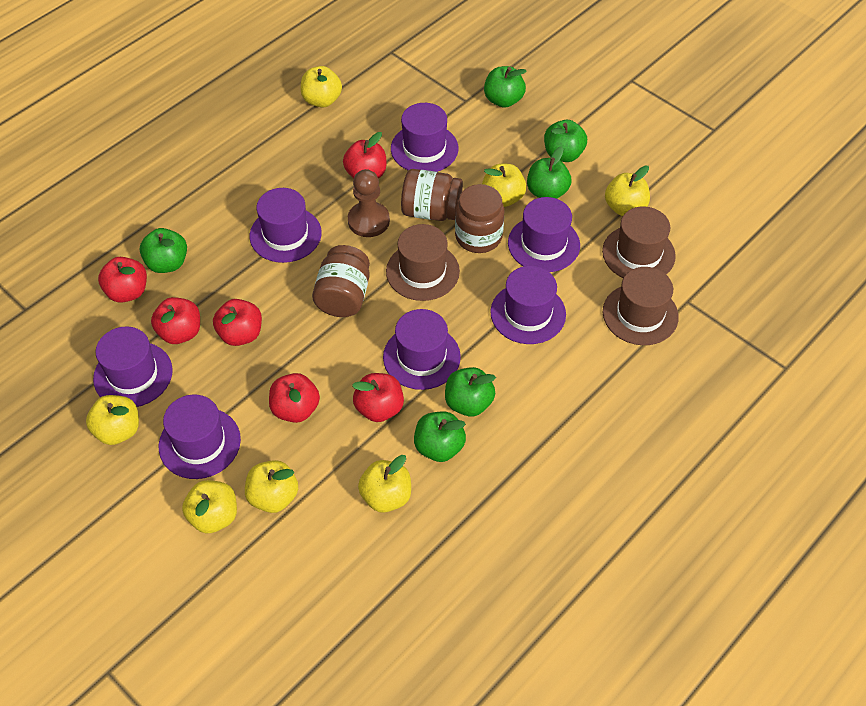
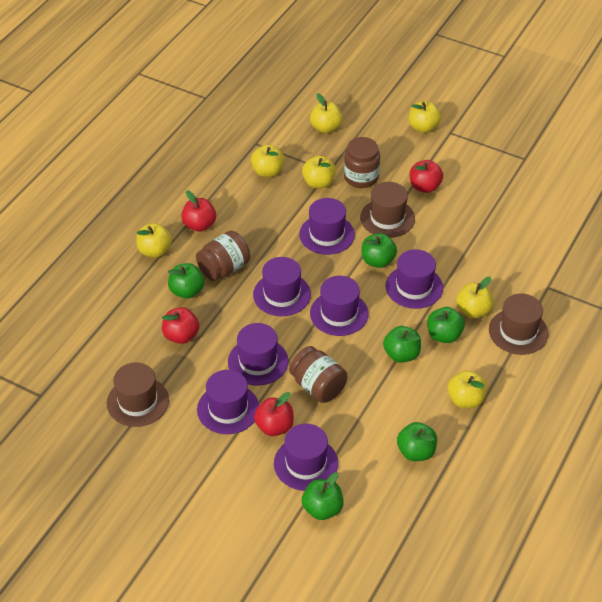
brown pawn: [348,169,390,237] = 1 -> none = 0
red apple: [98,257,147,303] [151,297,200,344] [213,299,262,346] [269,373,320,423] [343,132,386,179] [352,373,404,422] = 6 -> [162,307,199,344] [181,190,216,232] [254,392,294,436] [410,160,443,193] = 4

